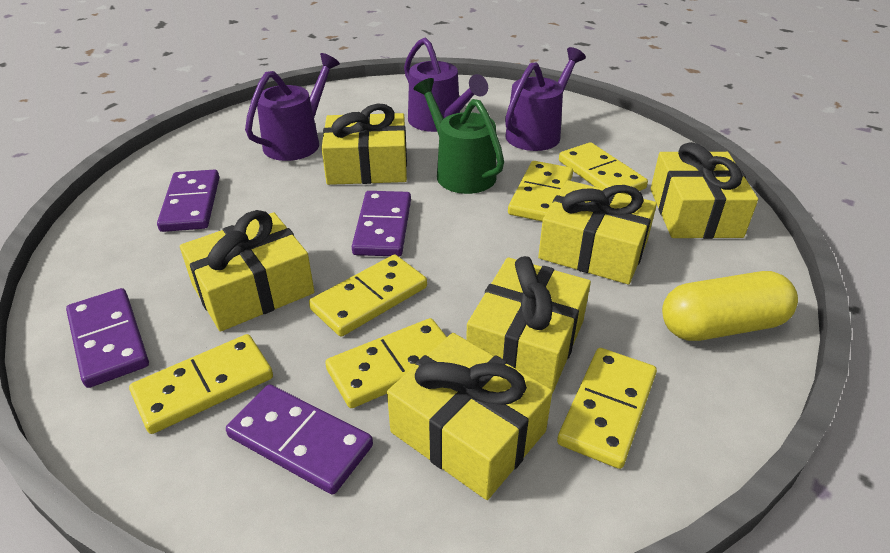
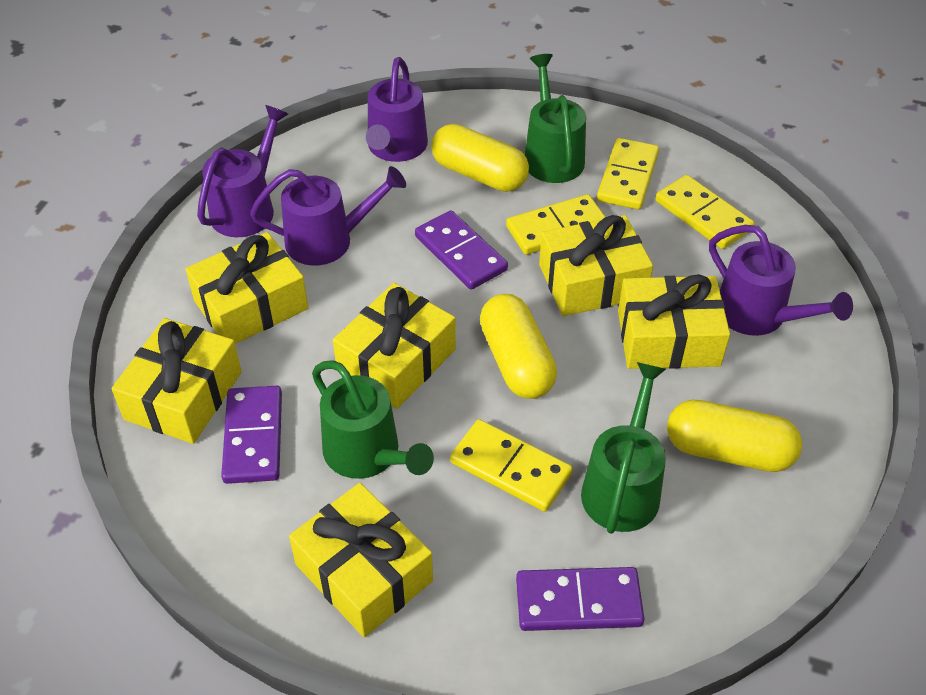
green watering can: [414,78,504,194] = 1 -> [312,360,434,479] [525,54,586,183] [581,362,666,534] = 3
purple domino: [66,288,149,388] [157,170,219,232] [226,384,373,494] [352,191,411,257] = 4 -> [221,386,282,484] [415,210,508,290] [516,567,644,631] = 3
purple watering can: [245,53,340,161] [404,38,488,132] [505,47,586,151] = 3 -> [197,105,288,237] [250,166,406,266] [366,57,428,162] [709,225,853,336] = 4
yellow capsule: [662,271,798,341] = 1 -> [431,124,529,192] [480,294,557,399] [667,400,802,472] = 3
yellow domino: [129,334,273,434] [309,255,427,337] [325,318,447,408] [508,161,573,221] [557,348,657,469] [559,142,648,195] = 6 -> [450,419,573,512] [506,194,606,255] [597,138,659,209] [656,175,754,249] = 4

